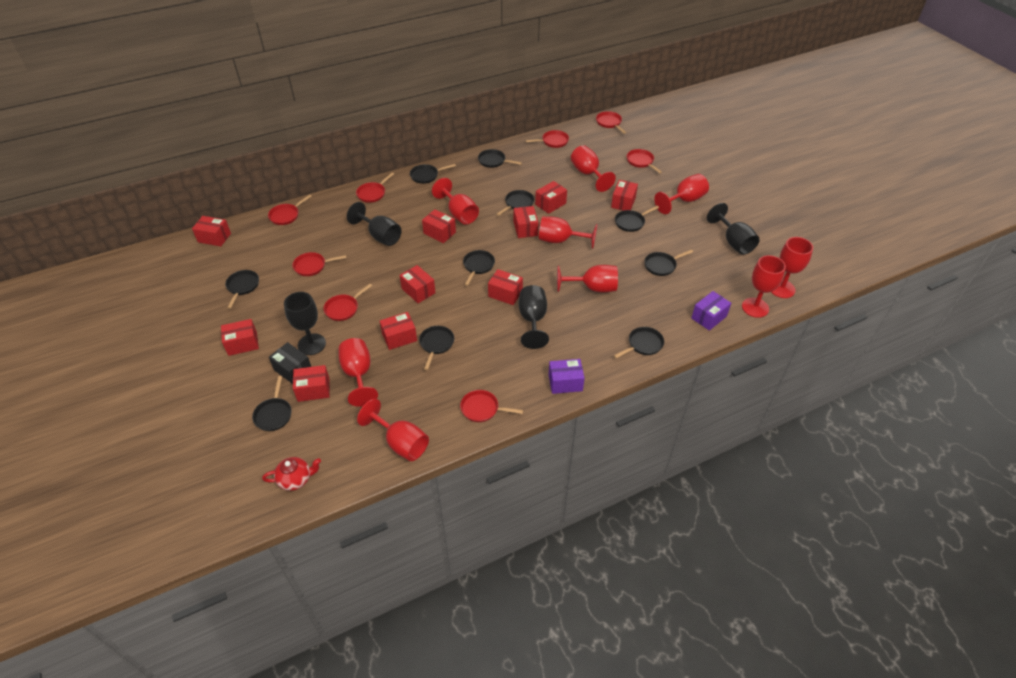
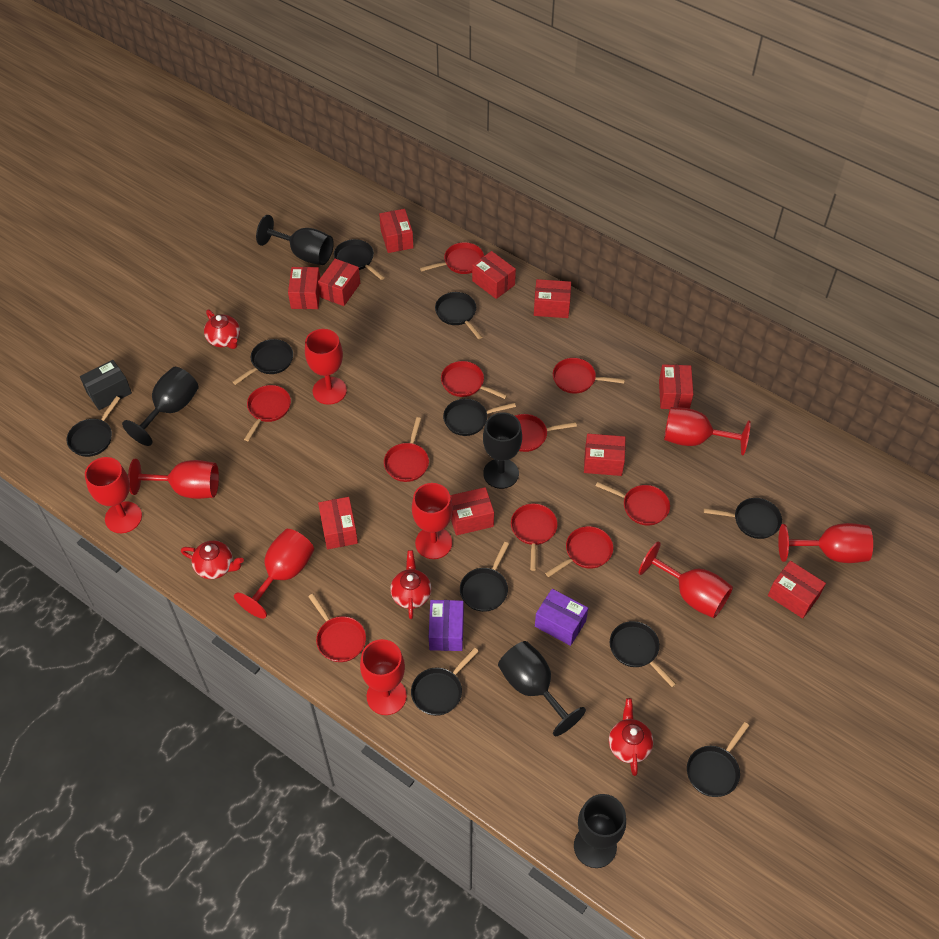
black goblet: [284,292,326,355] [347,202,402,246] [519,285,549,349] [707,203,760,255] = 4 -> [122,367,199,446] [256,215,334,265] [483,412,522,489] [498,641,586,736] [574,794,626,868] = 5
red pan: [268,195,312,225] [292,252,346,276] [323,284,372,321] [356,172,394,203] [460,390,523,422] [526,130,569,148] [596,111,626,134] [627,149,662,173] = 8 -> [244,385,291,441] [308,594,366,662] [384,417,429,482] [420,242,484,274] [441,361,507,399] [511,504,558,571] [515,414,577,452] [545,526,613,577] [553,358,625,394] [596,482,670,526] = 10
red teapot: [262,457,321,491] = 1 -> [181,541,244,579] [204,310,240,349] [390,550,432,619] [609,698,653,776] = 4

